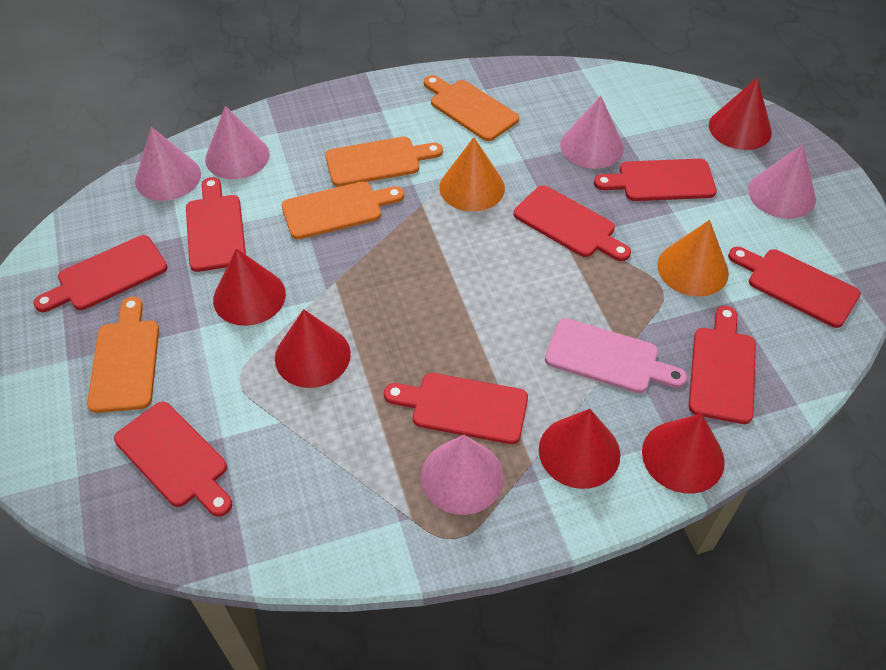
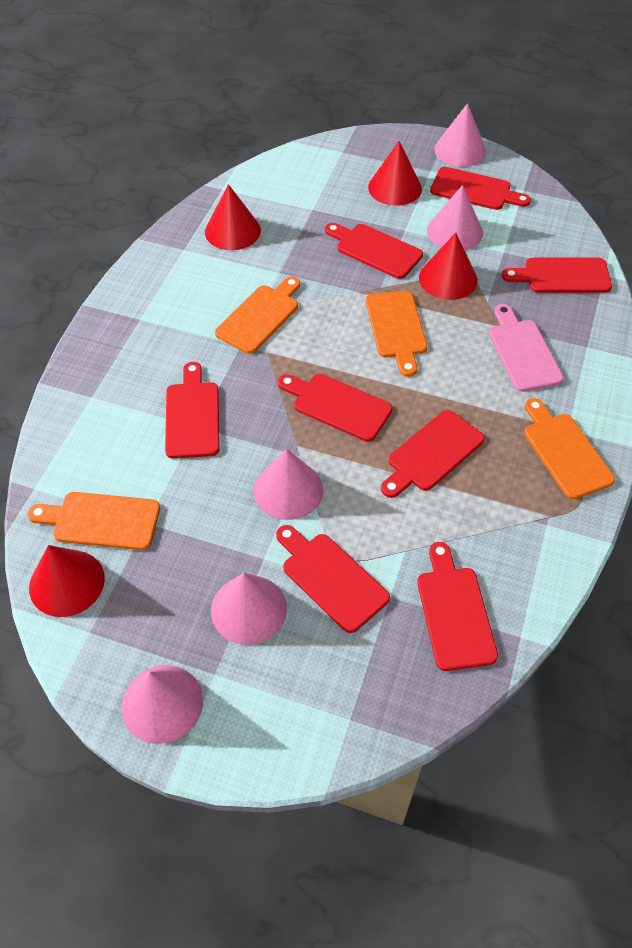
orange cone: [439,137,505,211] [657,220,729,297] = 2 -> none = 0
red cone: [213,248,286,326] [275,309,351,388] [539,409,620,489] [642,414,725,494] [709,78,772,150] = 5 -> [29,545,105,617] [205,184,261,250] [368,141,422,206] [419,233,478,300] = 4

